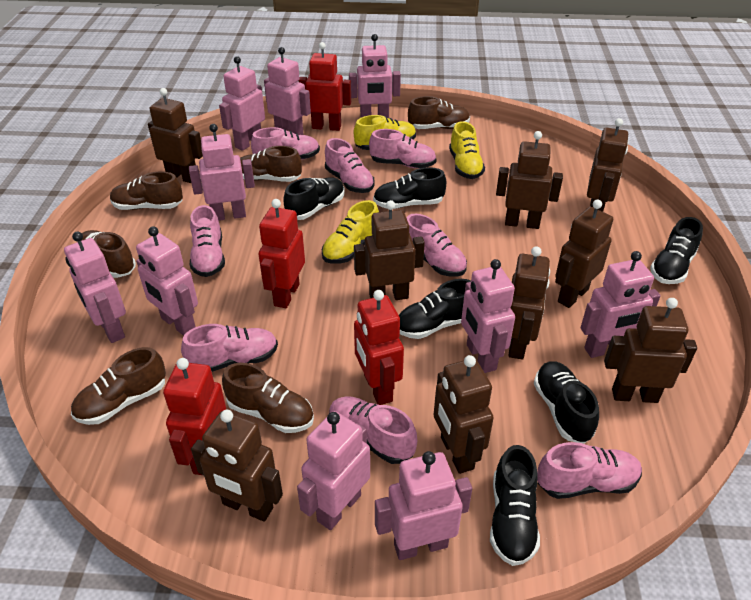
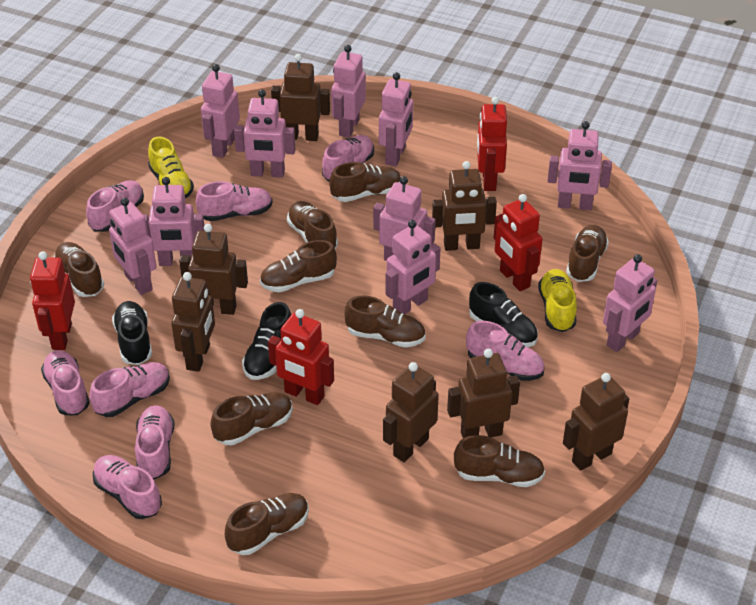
black shoe: [283,177,344,220] [373,167,446,209] [399,279,471,339] [490,445,540,566] [534,361,599,444] [650,217,703,284] = 6 -> [112,301,152,365] [242,302,291,380] [469,282,538,347] = 3
brown robot: [148,88,203,184] [191,410,283,522] [354,200,425,300] [434,355,494,474] [496,131,563,229] [508,246,550,360] [555,199,613,308] [587,118,629,212] [604,298,697,403] = 9 -> [171,272,215,372] [179,224,248,315] [271,54,330,141] [383,362,439,462] [432,161,497,251] [447,349,520,438] [563,373,629,471] = 7
brown shoe: [71,347,166,425] [77,230,136,278] [110,171,183,210] [222,363,314,433] [240,146,302,182] [408,96,470,129] = 6 -> [54,242,104,297] [210,392,293,445] [225,493,309,555] [260,240,337,292] [287,201,338,248] [329,162,401,202] [345,296,425,348] [454,435,545,487] [566,225,609,282] = 9
yellow shoe: [322,200,379,264] [354,115,416,150] [449,121,485,179] = 3 -> [148,136,194,198] [538,269,577,332] = 2

